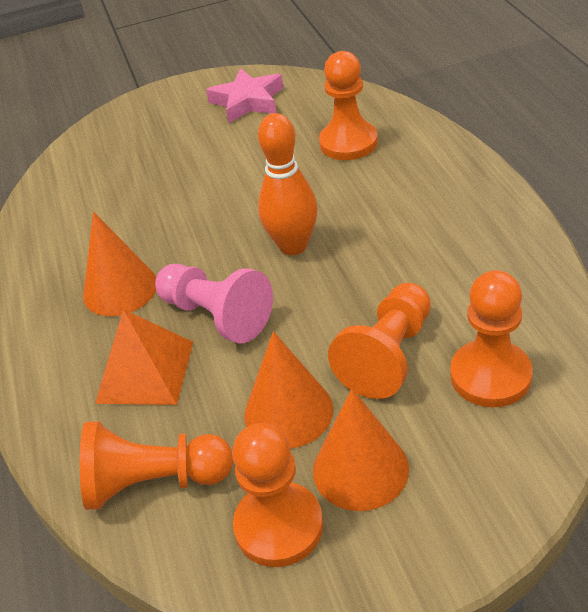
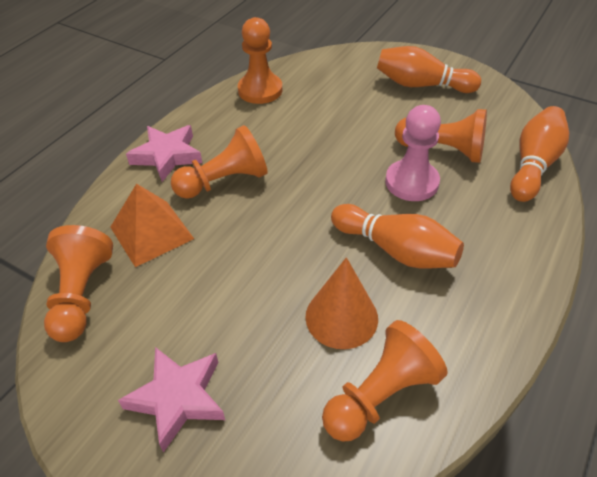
orange bowling pin: [258,113,318,255] = 1 -> [331,204,464,268] [377,46,481,93] [510,106,569,202] = 3
orange cone: [83,212,156,316] [244,331,333,449] [313,389,409,511] = 3 -> [305,257,378,349] = 1
pink star: [206,68,284,123] = 1 -> [118,347,225,453] [126,125,202,182] = 2

